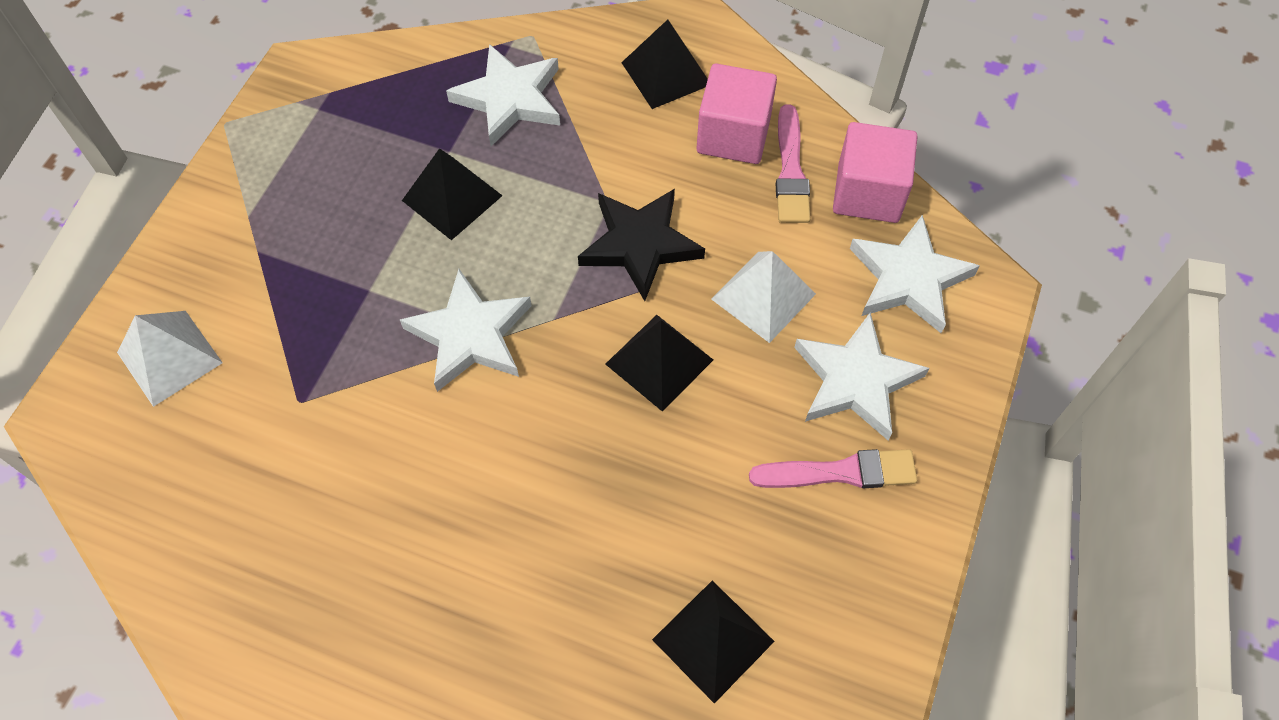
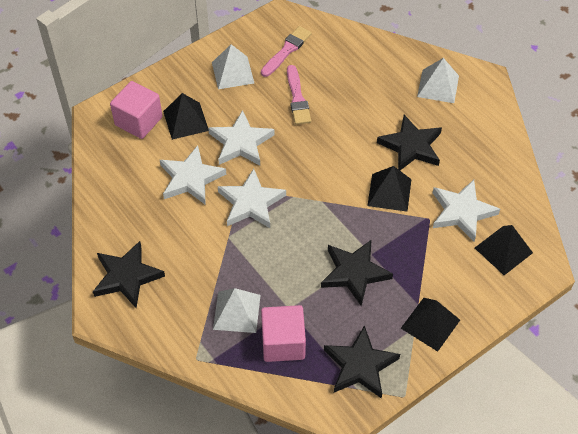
black star: [578,189,705,301] = 1 -> [93,241,165,308] [321,239,393,306] [324,325,400,398] [377,115,442,170] = 4
white pyramid: [117,311,223,407] [711,251,816,343] = 2 -> [212,44,254,89] [213,288,261,333] [417,58,459,103] = 3

